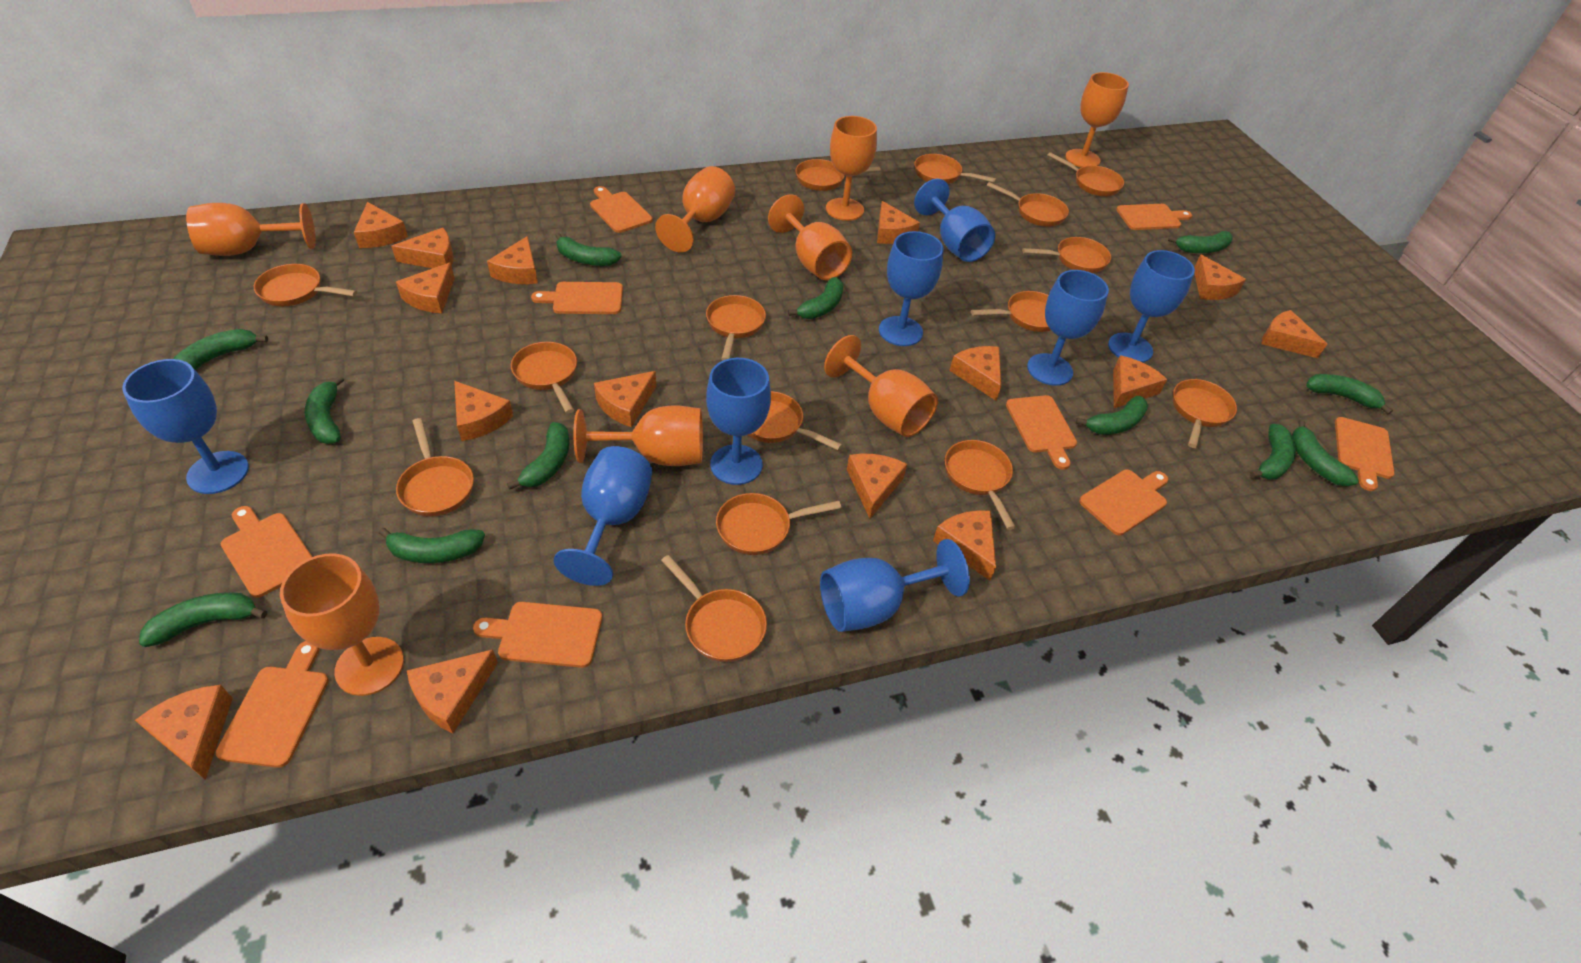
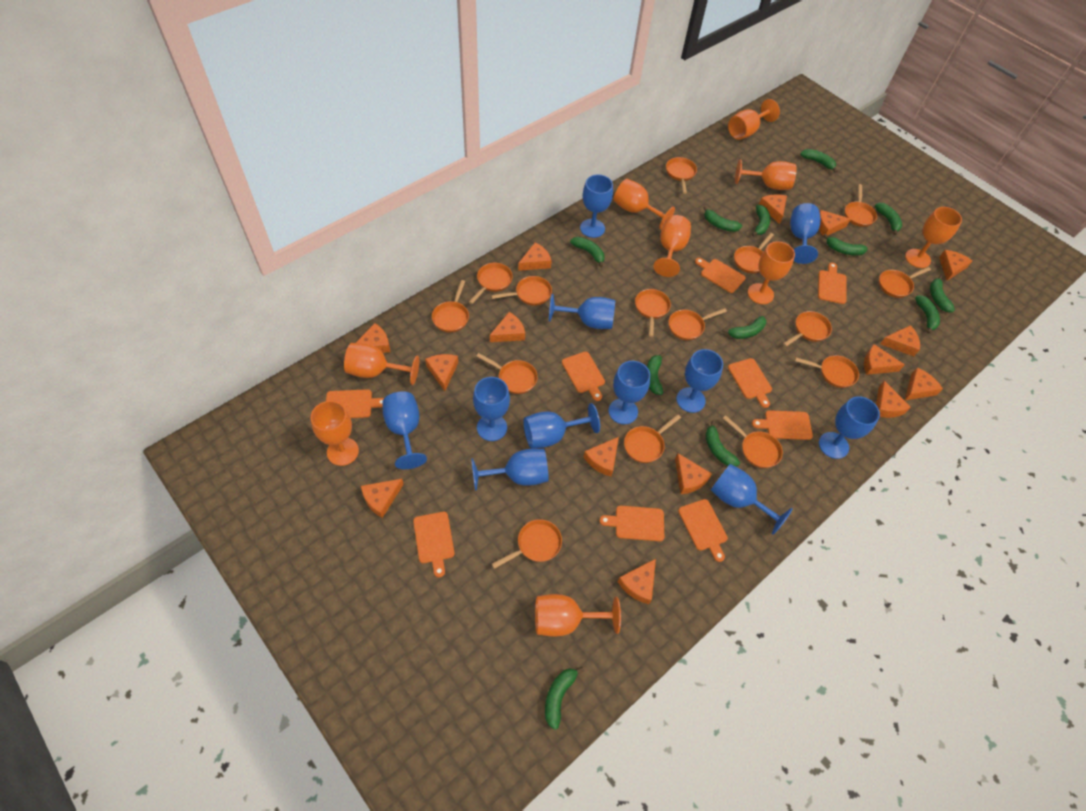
blue goblet: [122,359,249,494] [554,446,652,586] [706,358,771,485] [820,539,970,632] [879,231,944,346] [914,179,995,262] [1027,270,1109,386] [1108,250,1195,363] = 8 -> [383,391,427,469] [471,449,549,490] [473,377,510,441] [523,403,600,449] [549,294,615,329] [580,174,613,238] [609,361,650,424] [676,349,723,413] [711,464,793,535] [790,203,821,264] [819,396,880,459] = 11
orange goblet: [186,203,316,256] [280,553,404,696] [573,405,703,466] [655,166,735,252] [768,194,852,280] [824,335,938,437] [826,116,877,221] [1065,72,1129,168] = 8 -> [311,401,359,466] [344,343,419,385] [535,594,621,637] [614,179,675,230] [653,215,691,277] [728,99,780,140] [735,159,797,190] [748,241,795,304] [905,207,962,268] = 9

